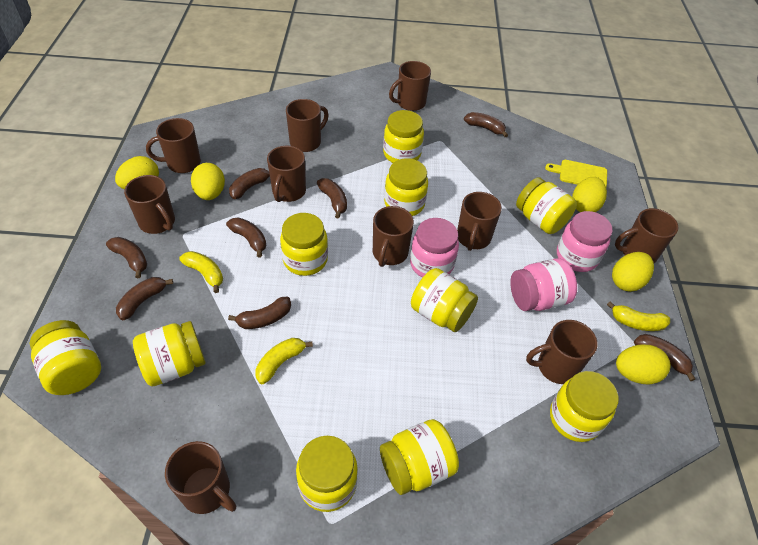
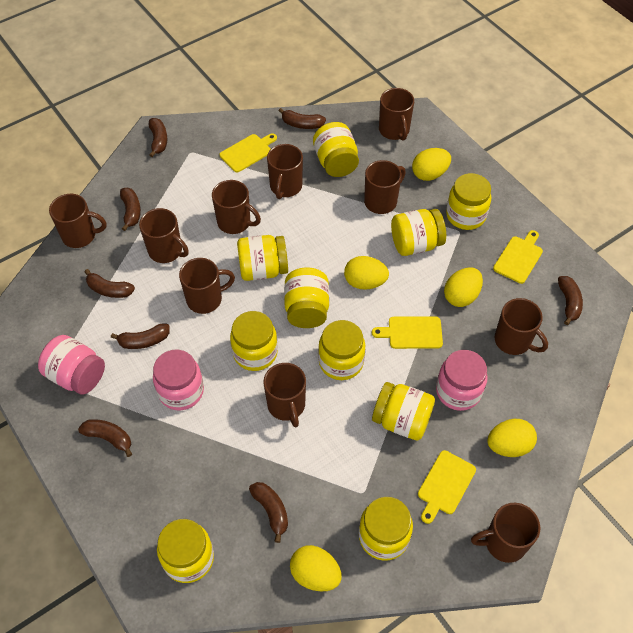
yellow banana: [179,251,223,293] [255,338,313,384] [607,301,670,331] = 3 -> none = 0
yellow cutting board: [545,160,607,187] = 1 -> [220,133,277,172] [372,316,443,349] [418,450,476,524] [493,230,543,284] = 4

